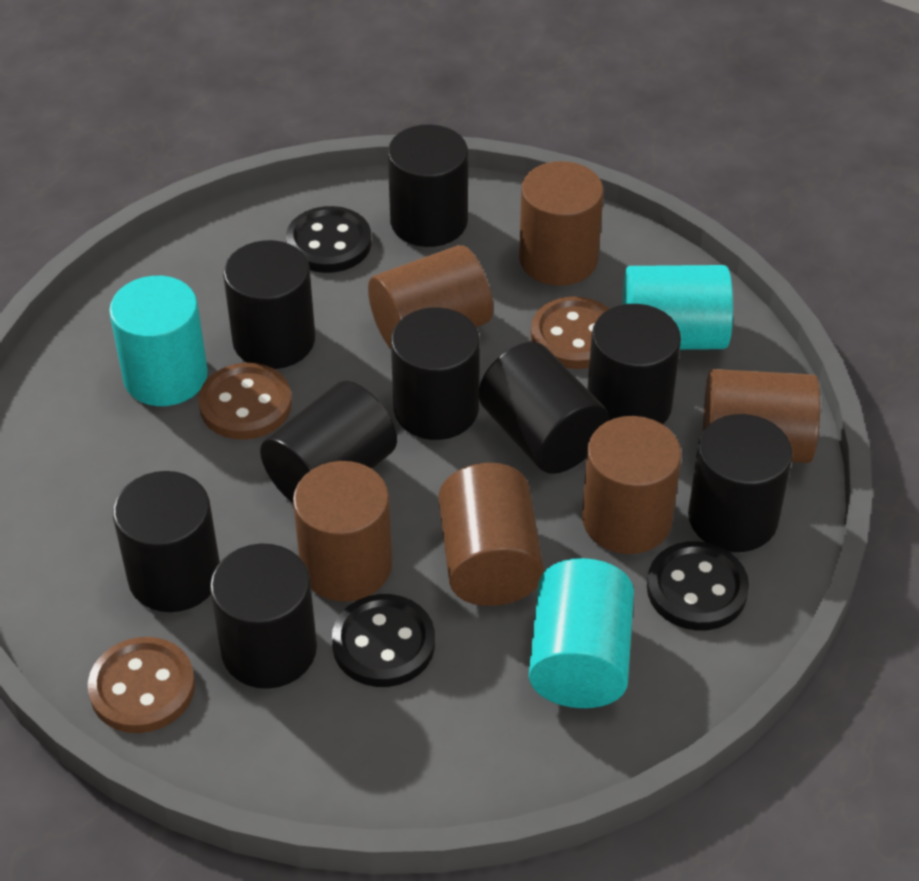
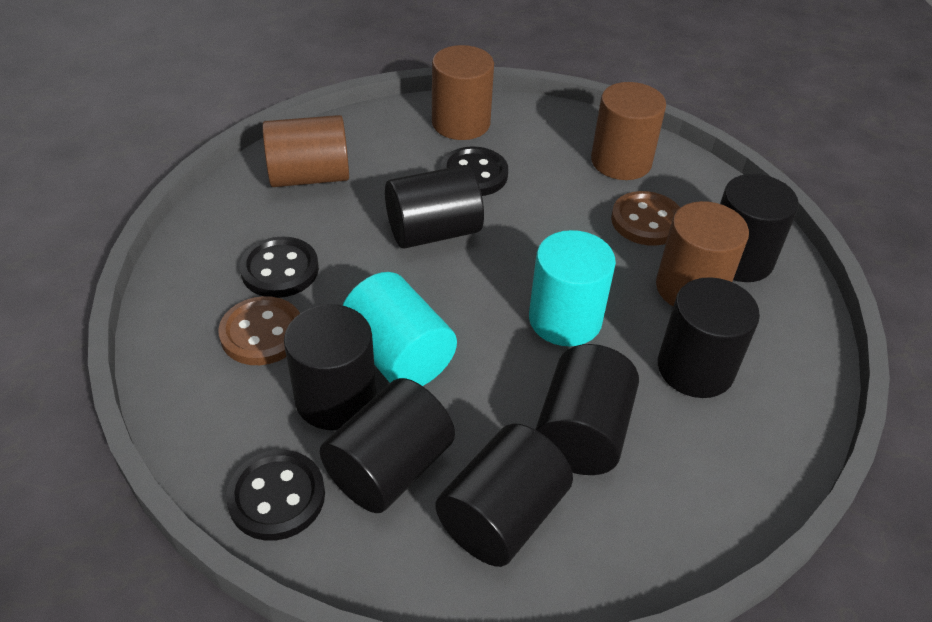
black cylinder: [113,471,220,612] [210,544,317,689] [223,240,315,369] [260,381,397,503] [388,125,468,247] [391,307,480,440] [478,342,609,474] [587,304,681,424] [688,414,793,552] = 9 -> [284,304,376,430] [320,378,455,513] [385,165,484,249] [435,424,573,567] [535,344,639,475] [658,277,760,398] [720,174,799,282] = 7
brown button: [88,637,195,733] [198,363,292,440] [531,296,610,369] = 3 -> [218,296,300,365] [611,191,680,246] = 2
brown cylinder: [293,461,392,602] [368,245,493,349] [438,463,544,606] [519,161,604,286] [582,416,682,554] [703,369,820,463] = 6 -> [262,115,349,187] [432,45,494,140] [591,82,666,180] [656,201,749,306] = 4
turquoise cylinder: [109,276,208,406] [529,558,634,708] [623,265,733,350] = 3 -> [343,272,457,386] [529,230,616,346] = 2

